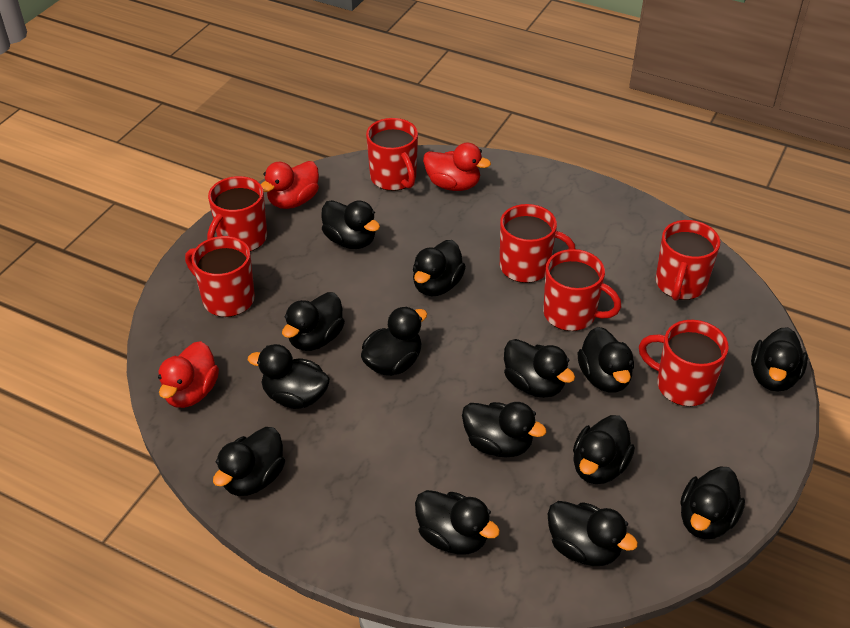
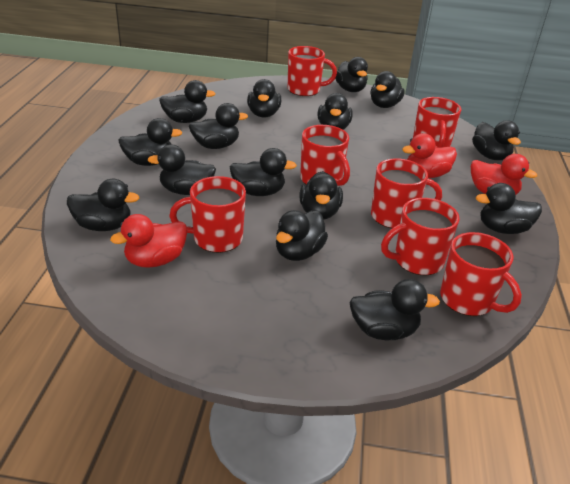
black duck: [213,427,285,496] [248,344,330,409] [282,292,345,351] [321,200,380,249] [361,307,427,376] [413,240,466,296] [415,490,500,555] [462,402,547,457] [504,339,575,398] [547,501,638,566] [573,415,635,484] [577,327,634,392] [680,466,745,539] [751,327,808,392] = 14 -> [67,179,139,231] [118,118,183,166] [148,144,216,195] [159,80,216,123] [189,103,248,149] [230,148,297,196] [247,79,281,118] [276,210,328,261] [299,171,343,220] [318,93,353,130] [335,57,368,92] [350,279,440,340] [370,71,405,108] [472,120,521,160] [476,183,542,234] = 15

